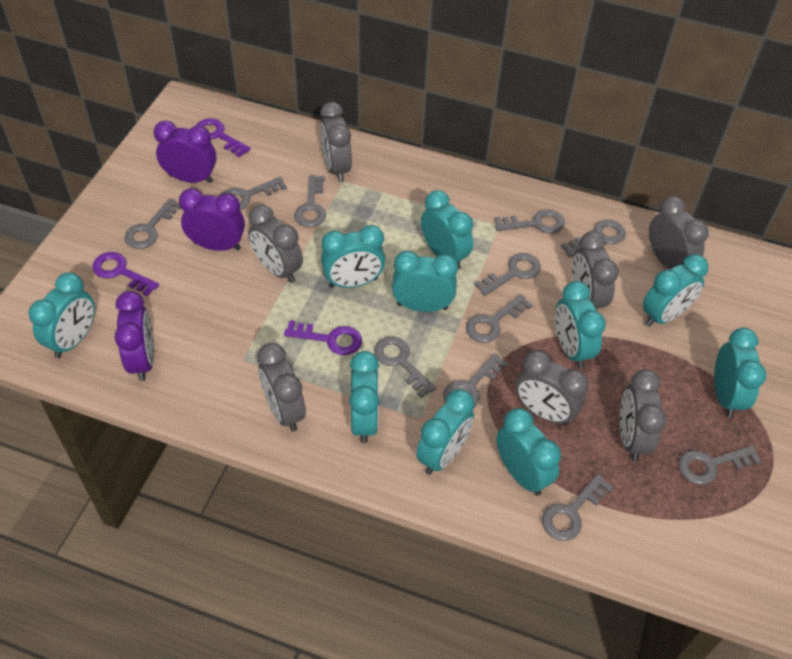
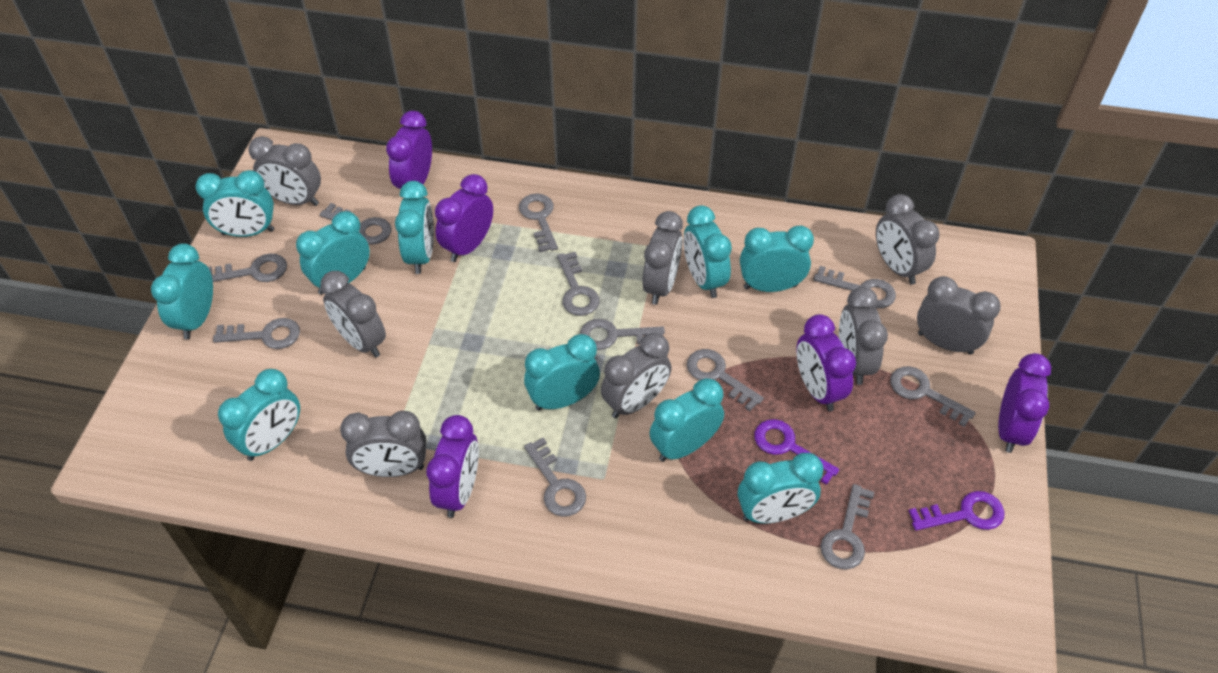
grey clock: [248,205,303,283] [257,343,306,432] [320,102,352,182] [515,350,588,425] [572,231,619,311] [620,369,667,461] [649,196,709,270] = 7 -> [248,136,321,206] [320,271,386,358] [340,411,426,477] [601,333,672,418] [642,211,683,305] [839,287,888,385] [876,194,940,285] [917,276,1001,355] = 8
purple clock: [115,291,154,381] [154,120,217,183] [179,188,245,251] = 3 -> [386,111,432,189] [427,415,479,518] [435,174,493,262] [796,314,856,411] [998,353,1051,453] = 5
purple key: [92,252,159,296] [196,118,251,157] [284,320,362,355] = 3 -> [754,419,839,485] [909,491,1005,531] = 2

